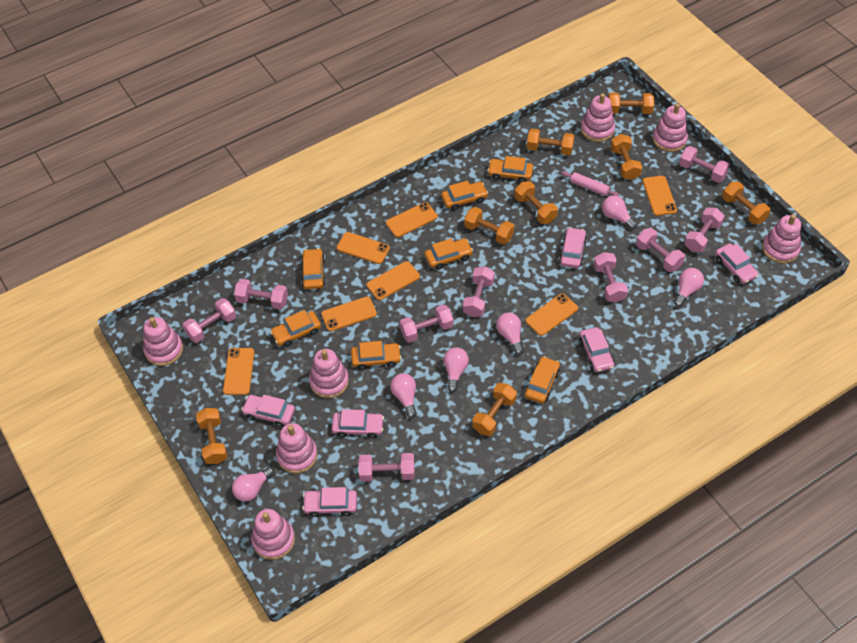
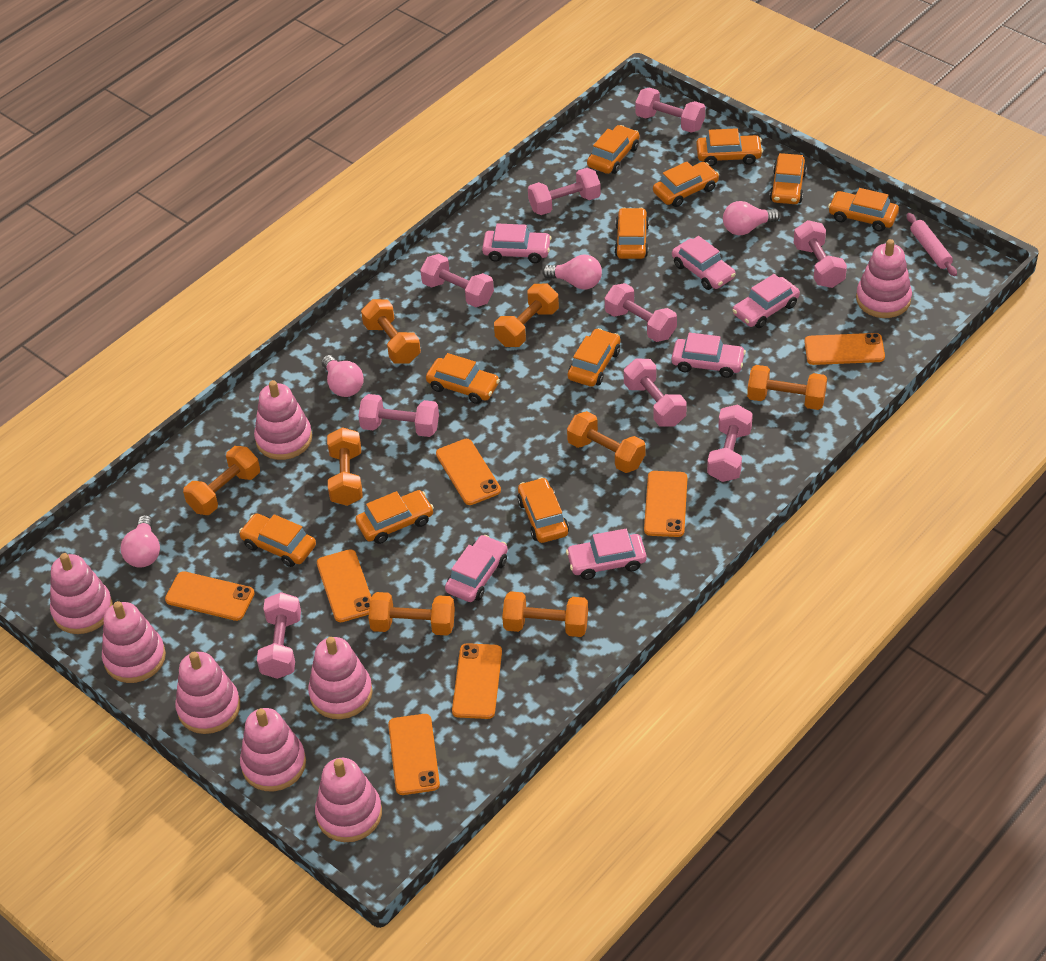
orange car: [270,310,321,347] [301,248,325,289] [351,341,401,370] [425,238,473,270] [441,181,488,210] [487,156,533,183] [525,356,560,403] = 7 -> [239,513,316,567] [355,490,434,544] [426,353,500,404] [517,477,569,543] [568,328,620,387] [587,125,639,174] [614,208,649,259] [653,162,719,207] [696,128,763,166] [769,153,807,204] [828,188,899,231] = 11
pink light bulb: [232,467,274,502] [390,374,417,418] [443,347,469,392] [496,313,524,355] [602,195,637,229] [674,268,704,307] = 6 -> [121,515,160,567] [321,355,364,397] [542,255,602,290] [723,201,780,235] = 4
pink stacking toy: [143,317,183,366] [251,509,295,560] [276,423,318,473] [309,349,349,398] [581,93,615,142] [653,103,688,152] [762,214,801,264] = 7 -> [50,553,113,634] [102,601,166,683] [175,652,240,734] [240,708,306,791] [254,380,312,460] [308,637,373,719] [315,758,382,842] [856,239,912,318] = 8

